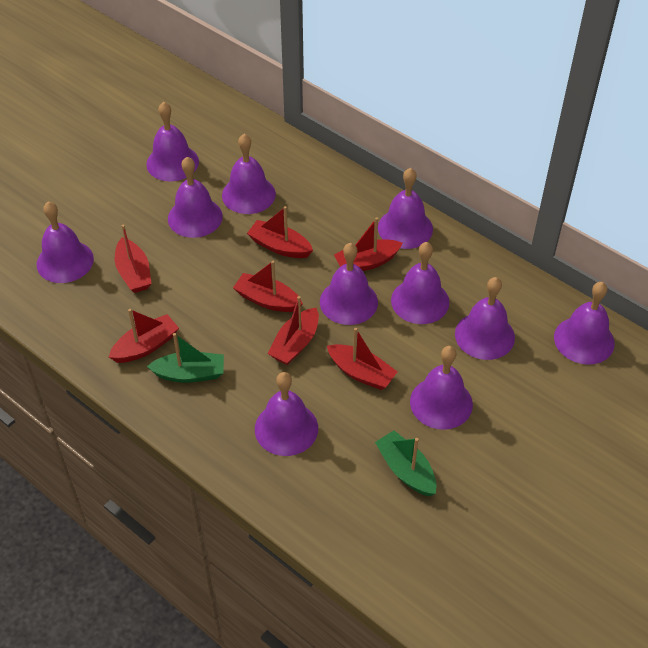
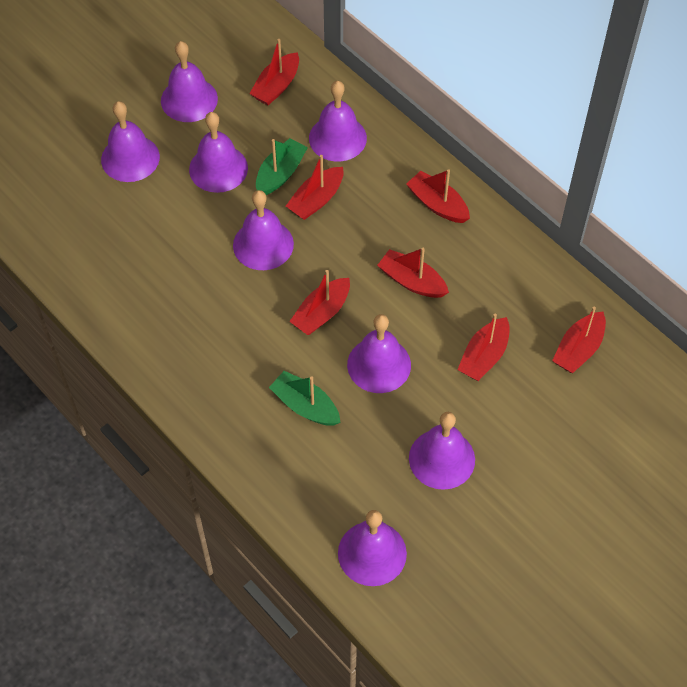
purple bell: [37,201,94,283] [146,102,199,181] [168,157,223,238] [222,134,276,214] [255,372,318,456] [320,243,378,325] [378,168,433,249] [391,242,449,324] [410,346,473,430] [455,277,515,360] [554,282,615,365] = 11 -> [101,101,160,182] [161,41,218,122] [189,112,248,193] [233,190,294,270] [309,81,367,161] [338,510,407,586] [347,314,411,393] [409,412,475,490] = 8

